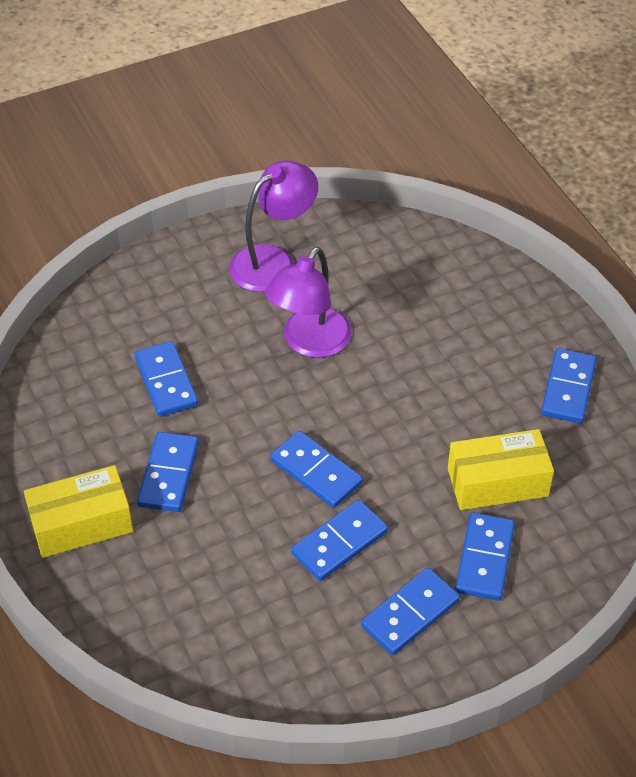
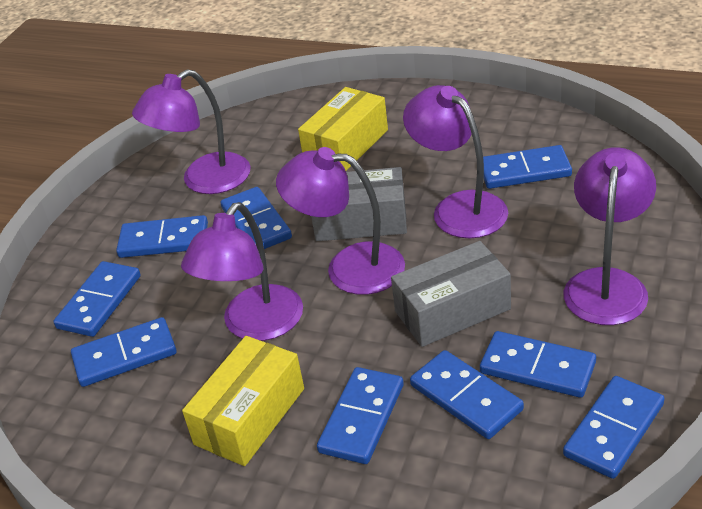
blue domino: [134,341,198,417] [137,432,199,512] [270,431,363,508] [291,500,388,581] [361,568,460,655] [455,512,515,601] [541,348,597,423] = 7 -> [53,261,141,337] [71,317,177,387] [116,215,208,258] [220,187,292,249] [317,367,404,464] [410,350,524,439] [480,331,596,398] [483,145,572,189] [563,376,665,479] = 9
grey box: none = 0 -> [311,167,407,241] [391,241,511,347] = 2
purple lamp: [229,161,318,292] [265,247,352,358] = 2 -> [132,69,251,194] [181,202,303,341] [276,147,405,295] [403,85,508,238] [564,147,656,325] = 5

